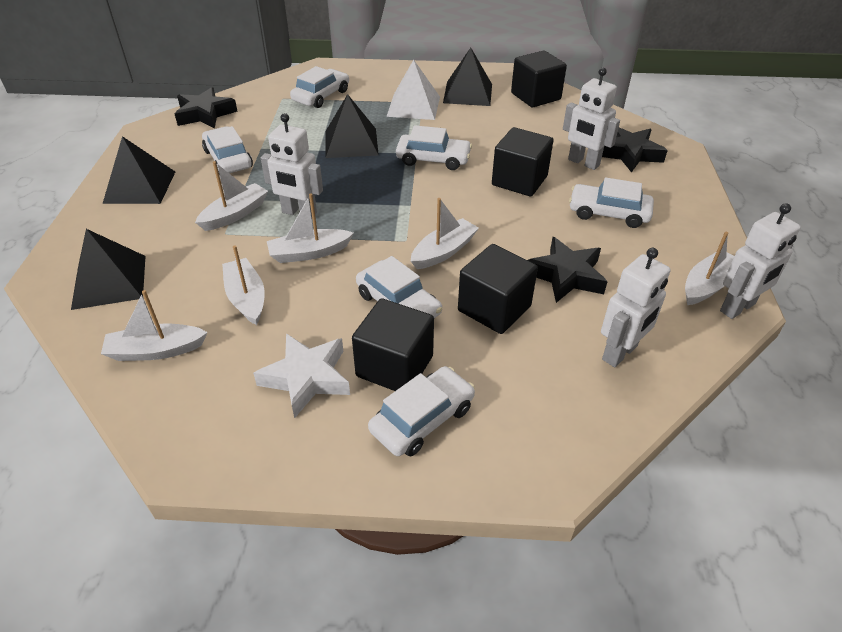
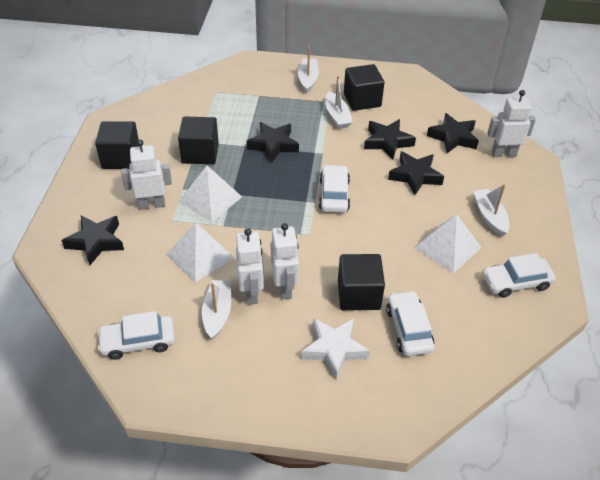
black pyramid: [71,229,145,310] [103,136,175,204] [326,94,379,158] [443,48,492,106] = 4 -> none = 0
black star: [175,87,238,128] [528,237,608,303] [602,128,668,173] = 3 -> [61,215,124,265] [247,122,299,163] [364,119,416,160] [388,151,444,195] [427,113,479,153] = 5
white boat: [101,290,208,361] [195,161,268,231] [222,245,265,325] [267,194,354,263] [411,198,479,269] [685,232,734,305] = 6 -> [202,280,231,339] [298,46,319,93] [325,76,353,129] [473,184,509,237] = 4
white car: [202,126,253,173] [290,66,349,108] [356,256,442,318] [368,366,475,457] [396,125,472,170] [569,177,654,228] = 6 -> [97,311,175,360] [319,165,350,213] [386,291,435,356] [483,253,556,298] = 4
white pyramid: [386,60,440,120] = 1 -> [167,222,234,283] [178,165,242,222] [415,214,482,274] = 3

